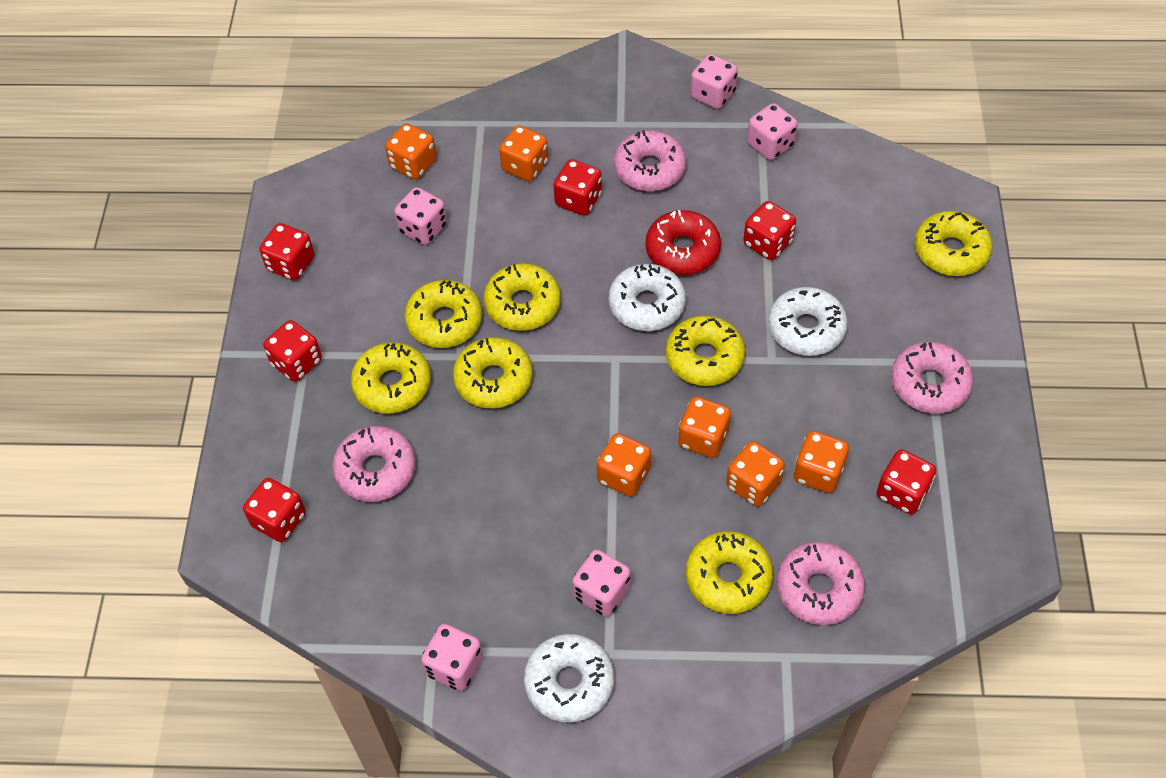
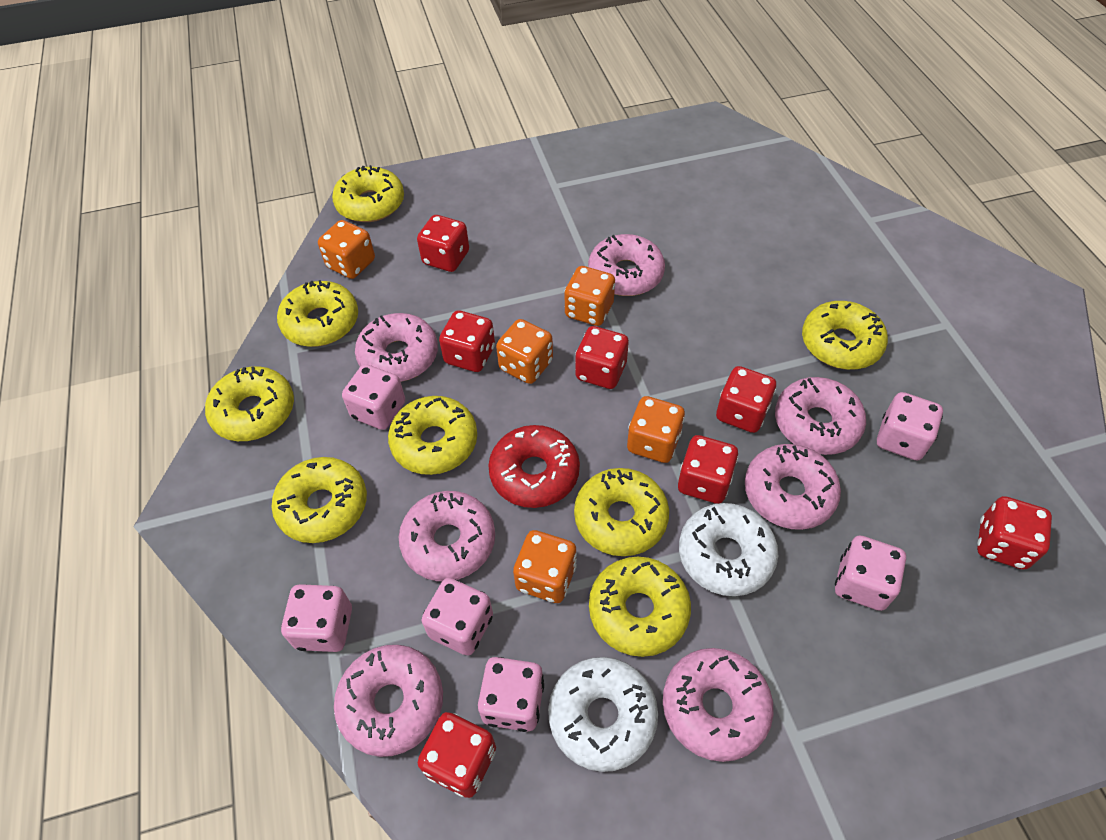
orange dice: [385,123,436,180] [499,125,548,182] [597,433,651,497] [678,397,731,458] [726,441,785,506] [794,431,849,493] = 6 -> [318,220,375,279] [496,319,553,384] [513,530,577,603] [565,266,615,326] [627,396,685,463] = 5
pink dice: [394,187,447,245] [421,624,483,691] [572,549,631,617] [690,54,738,109] [747,103,798,160] = 5 -> [281,584,352,652] [342,364,405,430] [422,578,493,656] [478,657,544,732] [835,536,906,611] [877,392,943,461] = 6
pink donut: [332,426,416,502] [614,130,686,191] [777,542,865,625] [891,342,973,414] = 4 -> [334,645,443,757] [355,313,438,382] [399,491,495,581] [588,234,665,296] [663,648,774,762] [745,444,841,530] [775,377,866,455] = 7
red dice: [243,478,306,542] [259,223,315,281] [263,320,322,382] [554,159,602,216] [743,201,796,260] [877,449,936,514] = 6 -> [417,215,469,272] [418,712,496,798] [439,310,495,372] [575,326,629,389] [678,435,738,504] [716,366,776,433] [977,496,1052,570] = 7
white donut: [524,634,614,722] [609,264,686,331] [768,287,848,356] = 3 -> [548,657,658,772] [679,503,778,596] = 2
yellow donut: [351,342,431,414] [404,280,482,348] [453,337,533,408] [484,263,561,331] [666,316,745,386] [686,531,773,614] [915,211,992,276] = 7 -> [205,366,294,441] [271,457,367,543] [277,280,358,347] [332,165,404,222] [388,396,477,475] [574,468,669,556] [589,557,691,657] [802,301,888,370] = 8

